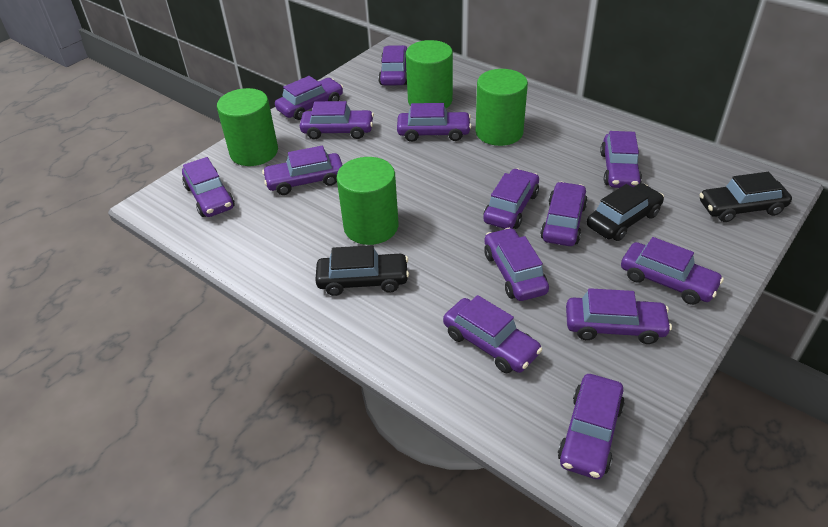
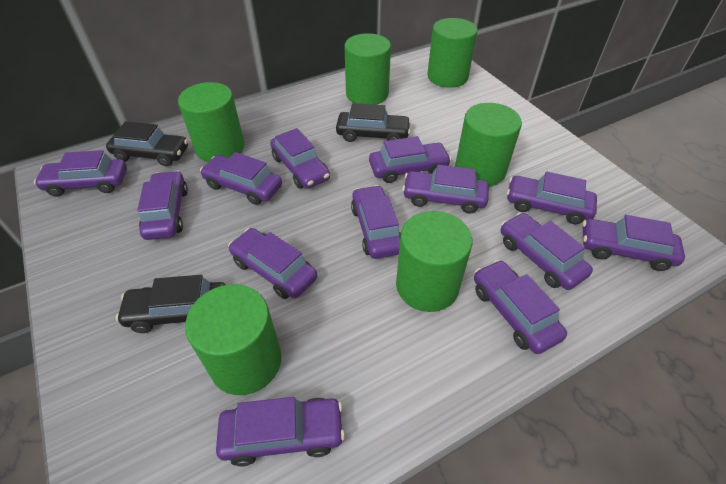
green cylinder: [217,88,278,166] [337,157,398,245] [406,40,453,108] [476,69,528,146] = 4 -> [178,82,245,162] [185,284,282,395] [345,33,391,105] [396,211,473,312] [427,18,478,88] [455,103,522,187] = 6
purple car: [182,157,235,217] [262,146,342,195] [275,76,343,120] [300,101,374,139] [378,45,407,86] [397,103,471,142] [443,295,542,373] [483,168,539,229] [484,228,549,301] [540,182,588,246] [558,374,625,479] [566,288,672,344] [600,131,642,188] [621,237,724,305] = 14 -> [34,150,127,197] [137,171,188,240] [200,152,282,205] [216,397,345,467] [228,228,317,299] [270,128,330,189] [351,185,401,259] [369,136,451,183] [402,165,489,214] [474,260,567,354] [501,213,593,290] [507,172,597,224] [583,215,685,271] = 13

